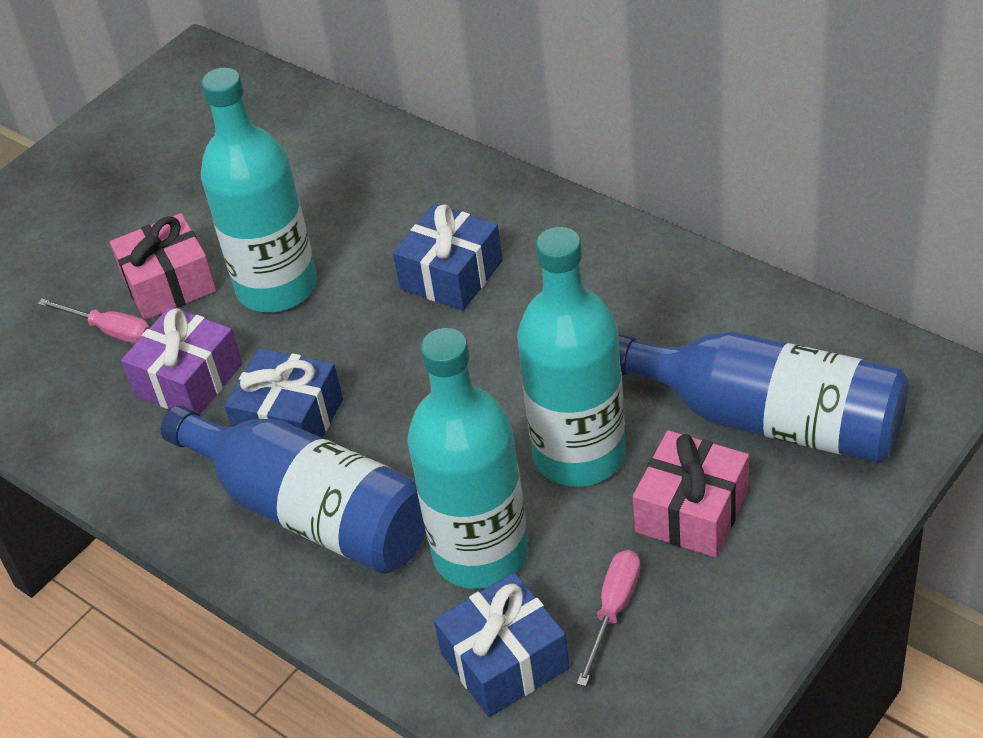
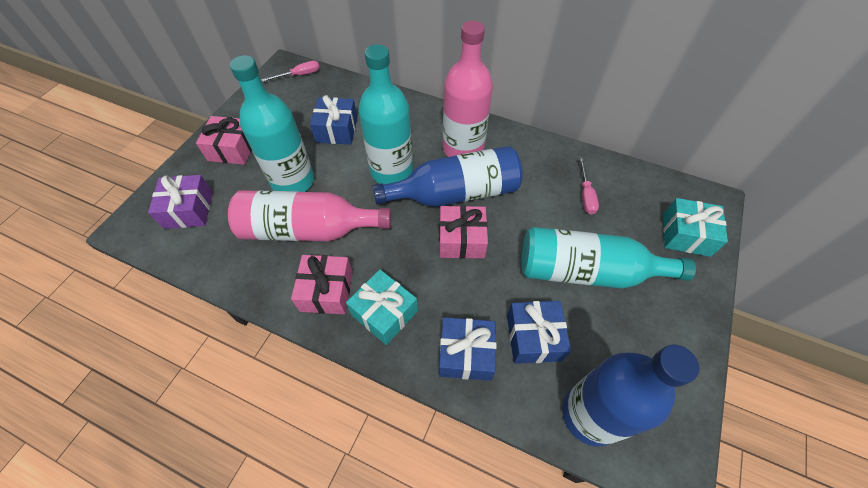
pink bottle: none = 0 -> [228,190,391,241] [443,21,493,157] = 2
pink gift: [110,213,217,320] [633,430,749,558] = 2 -> [196,116,252,165] [291,255,353,314] [439,206,488,259] = 3
turquoise gift: none = 0 -> [346,269,418,345] [663,198,728,257] = 2

